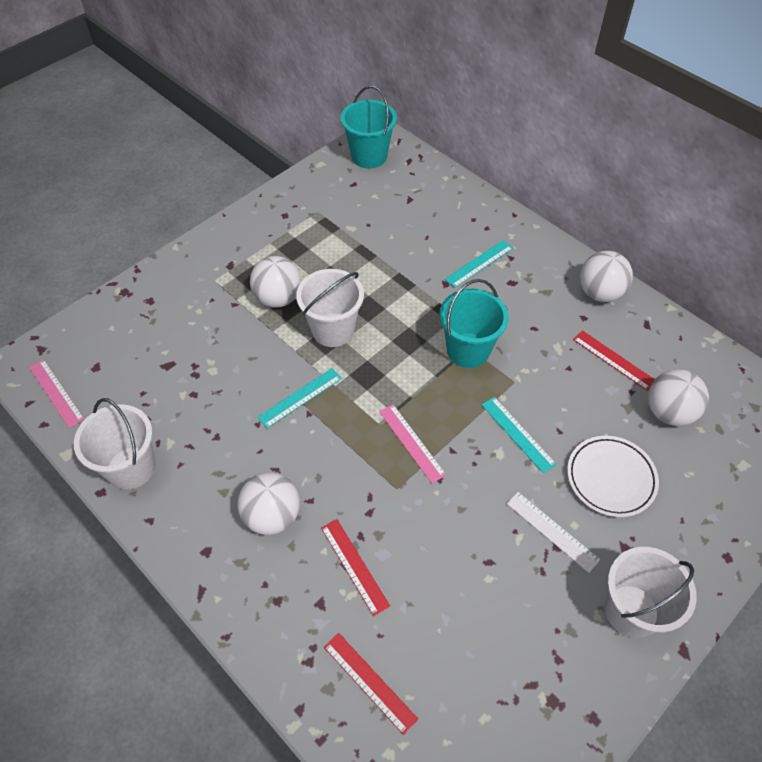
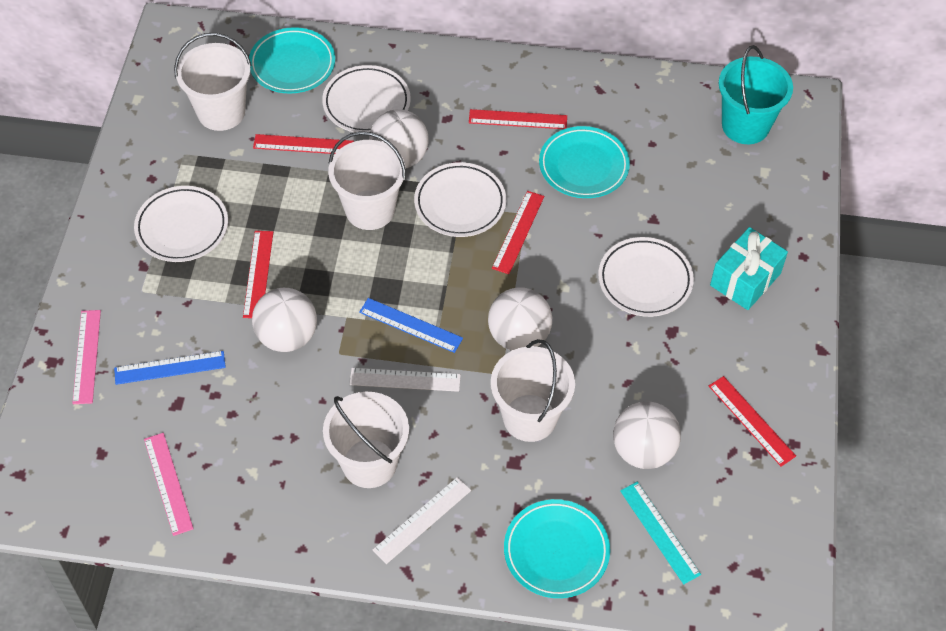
blue ruler: none = 0 -> [114,351,226,385] [359,298,463,353] = 2
red ruler: [321,519,390,616] [324,633,418,735] [573,330,655,391] = 3 -> [243,231,273,318] [253,134,354,154] [469,109,567,129] [492,191,544,274] [709,376,796,466] = 5
turquoise bucket: [341,86,397,168] [439,279,509,368] = 2 -> [719,45,793,144] = 1
turquoise gift: none = 0 -> [710,227,788,310] = 1
turquoise plate: none = 0 -> [249,27,335,93] [504,499,610,598] [539,126,630,198] = 3
turquoise ruler: [257,368,342,428] [445,240,513,288] [482,397,557,474] = 3 -> [620,482,701,584] = 1
white bucket: [74,398,155,490] [296,269,364,347] [605,547,697,638] = 3 -> [174,33,252,131] [323,392,409,488] [328,131,406,230] [491,339,575,442] = 4
white plate: [567,436,659,517] = 1 -> [134,186,228,262] [322,65,411,132] [414,162,506,237] [598,237,694,317] = 4
white ruler: [507,492,600,573] = 1 -> [350,368,461,392] [373,477,471,564] = 2

